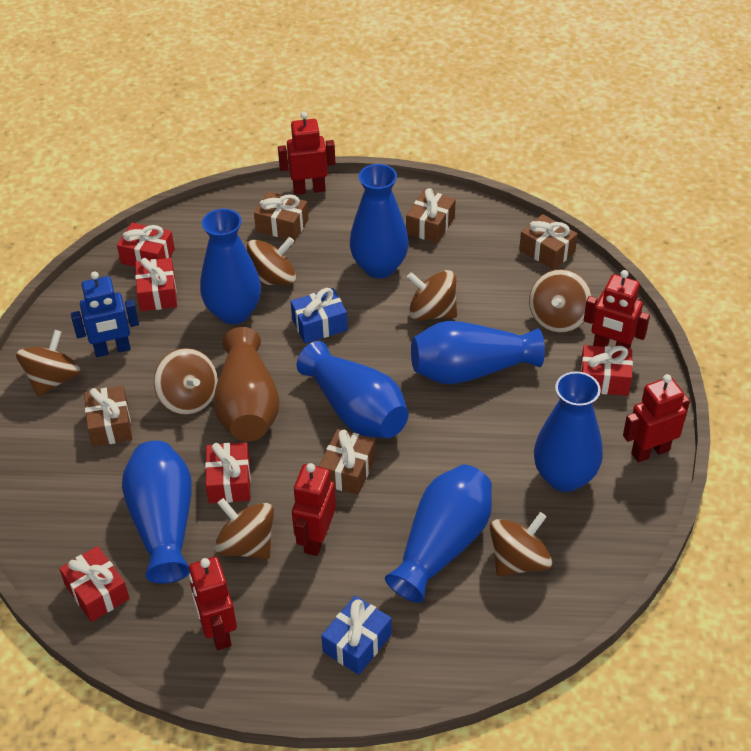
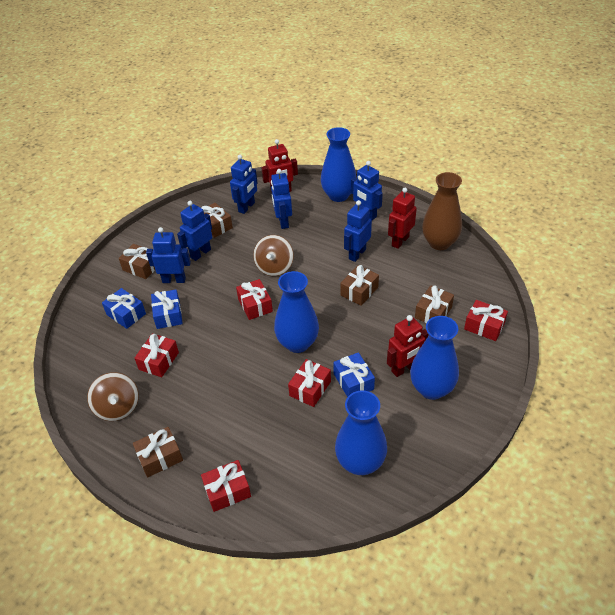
blue gift: [291,288,348,343] [321,596,392,675] = 2 -> [102,288,146,329] [151,290,183,329] [333,352,375,397] = 3
blue robot: [71,271,139,357] = 1 -> [146,227,191,283] [177,201,212,261] [230,155,257,214] [271,169,292,229] [344,200,372,262] [351,161,383,220] = 6
blue vase: [122,441,191,584] [200,209,261,324] [297,341,409,438] [350,164,409,278] [385,465,492,603] [411,321,545,384] [534,372,603,492] = 7 -> [274,271,319,353] [321,127,356,202] [335,390,387,475] [410,316,459,400] = 4
brown spinning top: [16,330,81,397] [154,348,218,415] [215,498,274,559] [247,237,296,286] [407,270,457,321] [490,512,552,577] [529,269,592,333] = 7 -> [87,372,139,421] [253,235,294,276] = 2
red robot: [189,557,237,650] [278,112,336,195] [292,463,336,556] [584,270,650,349] [623,374,690,463] = 5 -> [261,139,298,193] [387,315,429,377] [388,188,417,249] = 3

